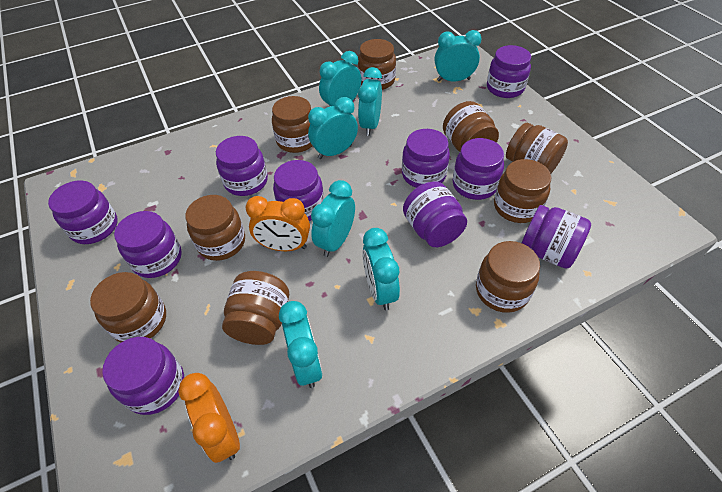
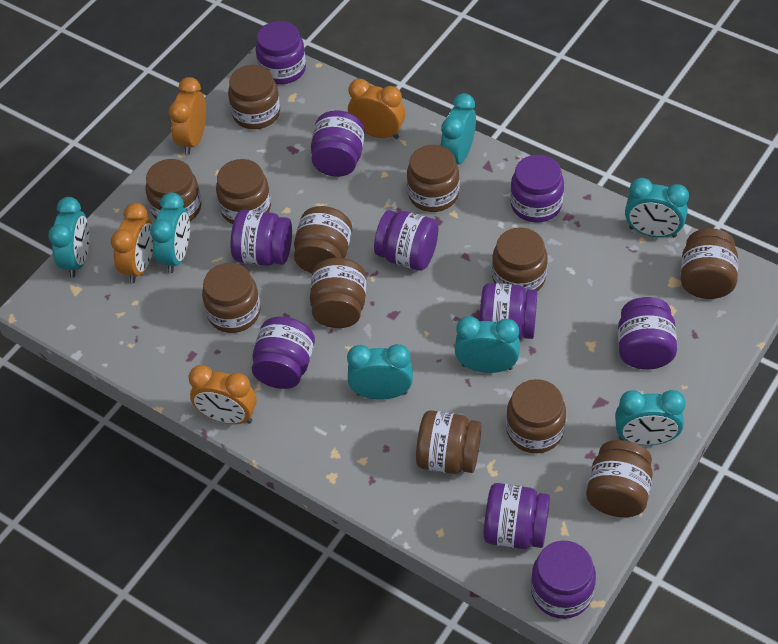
brown jar: [90,272,166,342] [185,195,245,261] [222,271,289,345] [272,96,313,153] [358,39,396,90] [443,101,499,152] [476,241,540,313] [494,159,551,223] [506,123,568,174] = 9 -> [145,159,202,221] [202,263,261,333] [216,159,271,224] [228,65,280,129] [294,206,352,273] [310,258,367,328] [407,145,459,212] [416,410,481,474] [492,228,548,292] [506,379,566,453] [586,440,653,517] [681,228,738,299] = 12
orange clock: [178,373,240,463] [246,196,310,251] = 2 -> [111,203,153,283] [169,77,206,155] [188,365,257,424] [348,79,405,139] = 4

